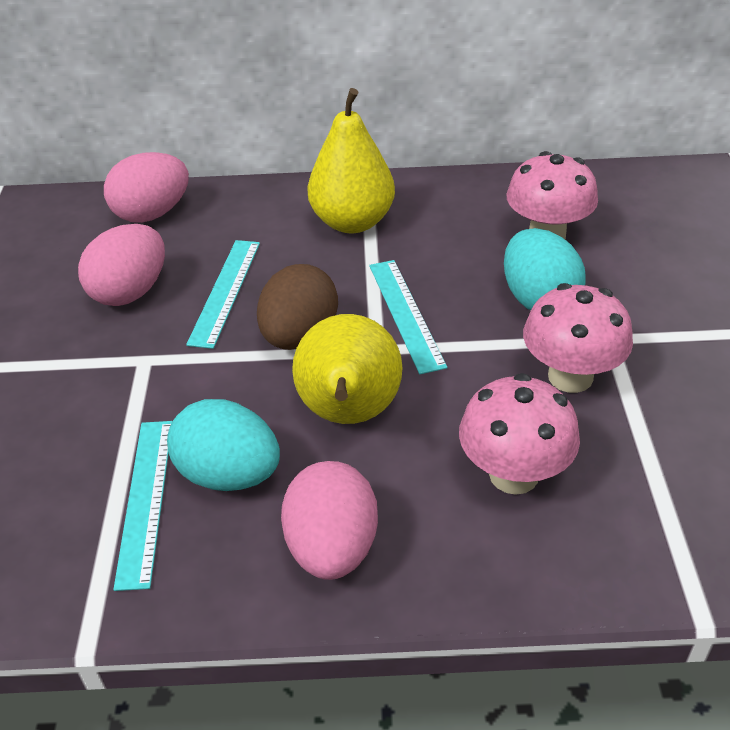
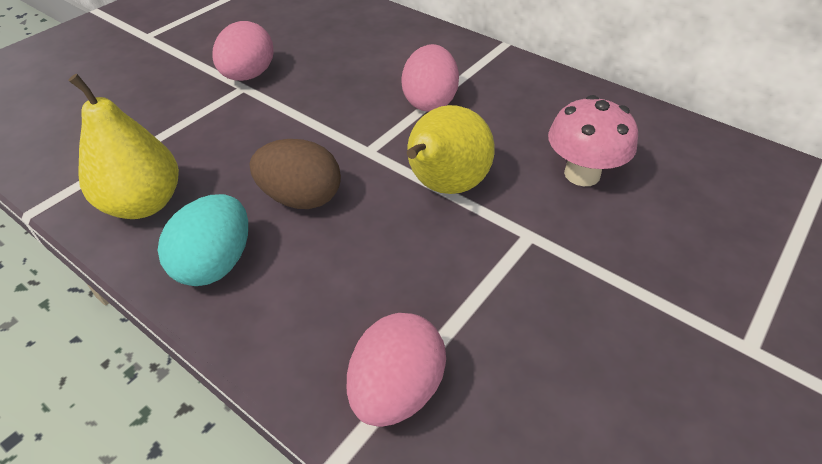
pink mushroom: [459,373,580,495] [506,151,598,240] [523,283,633,393] = 3 -> [548,95,638,186] = 1
turquoise egg: [167,399,280,491] [504,228,586,310] = 2 -> [158,194,248,286] = 1
turquoise ruler: [113,421,172,591] [186,240,260,349] [369,260,448,374] = 3 -> none = 0

